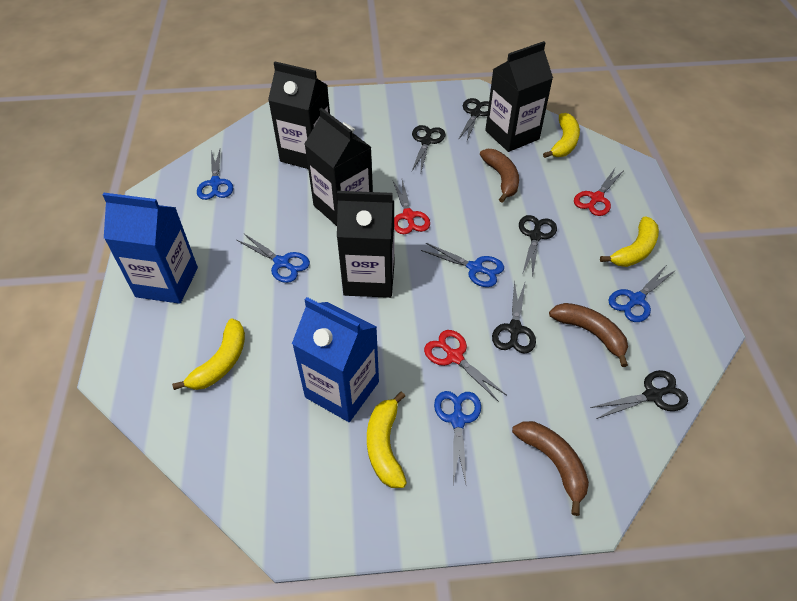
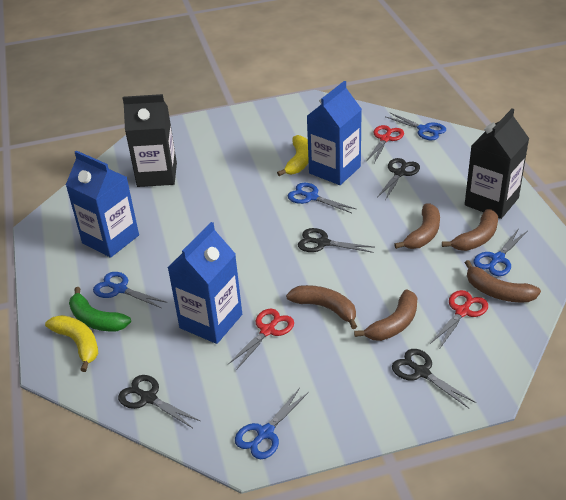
black carton: [268,62,330,169] [305,108,373,226] [337,191,395,298] [485,41,553,152] = 4 -> [122,94,177,187] [465,108,529,219] = 2
black scissors: [412,125,445,171] [458,98,489,141] [492,280,536,354] [519,215,557,278] [590,370,688,419] = 5 -> [118,375,200,428] [298,228,374,253] [377,158,420,200] [392,349,476,408] = 4
blue carton: [103,193,198,304] [292,297,379,422] = 2 -> [66,150,139,258] [168,222,242,344] [307,81,362,185] = 3
brown banana: [480,149,519,203] [512,421,589,516] [549,303,628,367] = 3 -> [286,285,357,329] [354,289,417,341] [394,203,440,249] [442,209,498,251] [465,260,541,303] = 5
green banana: none = 0 -> [69,287,131,331] = 1
yellow banana: [172,319,245,390] [367,392,407,488] [543,113,580,158] [600,216,659,267] = 4 -> [45,315,98,372] [277,135,309,176] = 2

